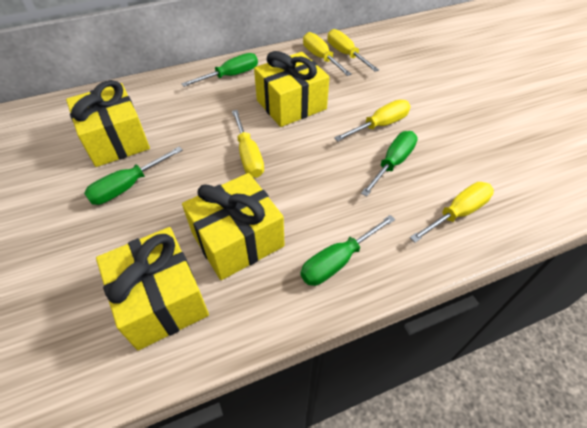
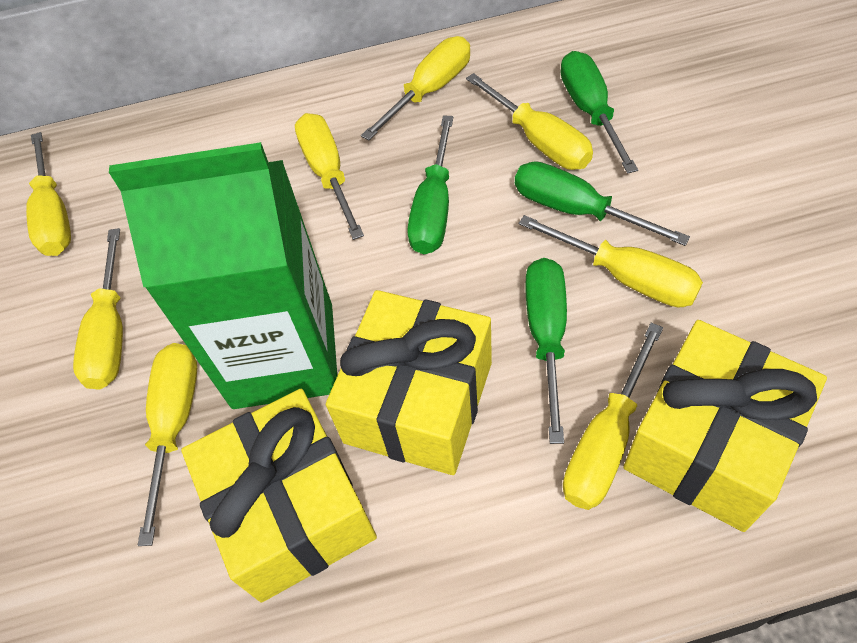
green carton: none = 0 -> [109,142,337,409] = 1
yellow gift: [66,80,150,167] [96,227,209,350] [182,173,284,280] [254,51,329,127] = 4 -> [181,389,377,602] [326,290,492,475] [624,320,827,532] = 3
yellow screwdriver: [232,110,264,178] [303,32,352,76] [327,29,379,72] [334,100,411,141] [410,182,494,242] = 5 -> [26,132,71,256] [73,228,123,389] [138,343,197,546] [295,113,364,240] [361,36,470,141] [466,73,593,170] [519,215,703,308] [563,323,663,510] = 8

